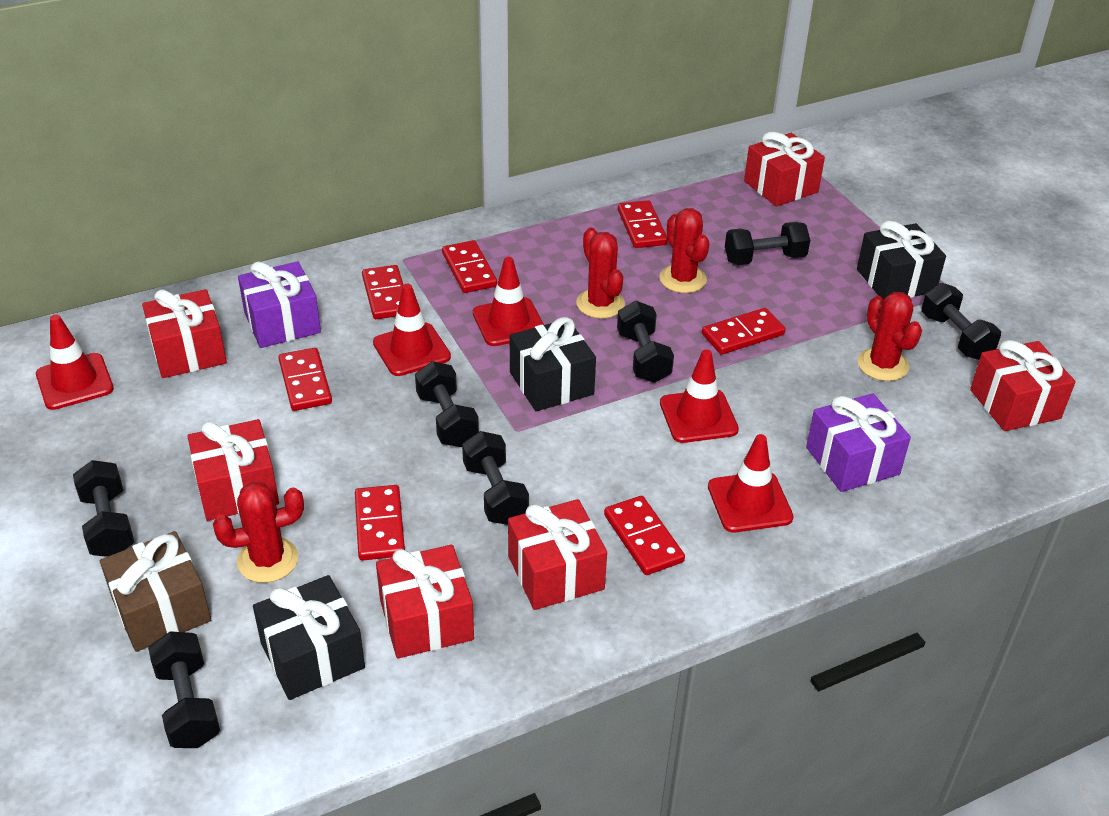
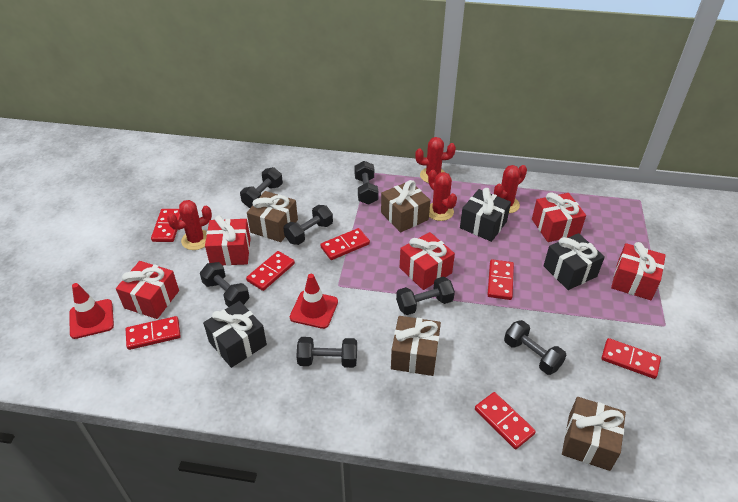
brown gift: [100,531,211,652] = 1 -> [247,191,298,242] [381,180,430,233] [391,316,441,376] [562,397,626,471] = 4
purple gift: [238,261,321,348] [806,393,911,492] = 2 -> none = 0
red gift: [142,289,227,378] [187,419,279,521] [376,545,474,659] [508,499,607,610] [744,132,825,207] [970,340,1076,431] = 6 -> [116,261,179,319] [205,215,250,266] [400,232,455,290] [532,193,586,242] [611,242,666,300] = 5
red traffic cone: [36,314,114,410] [373,284,451,376] [473,257,544,346] [660,349,739,443] [708,434,794,532] = 5 -> [70,283,114,339] [290,274,338,329] = 2

